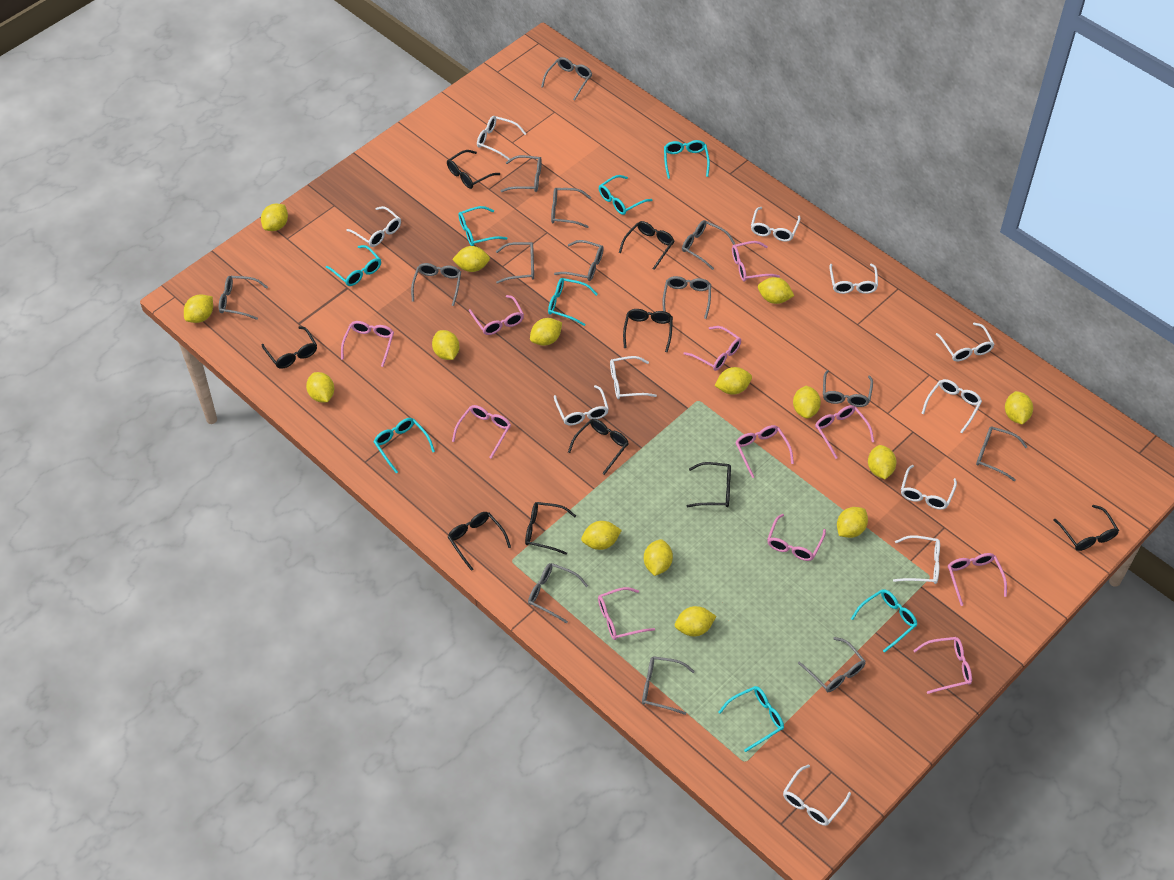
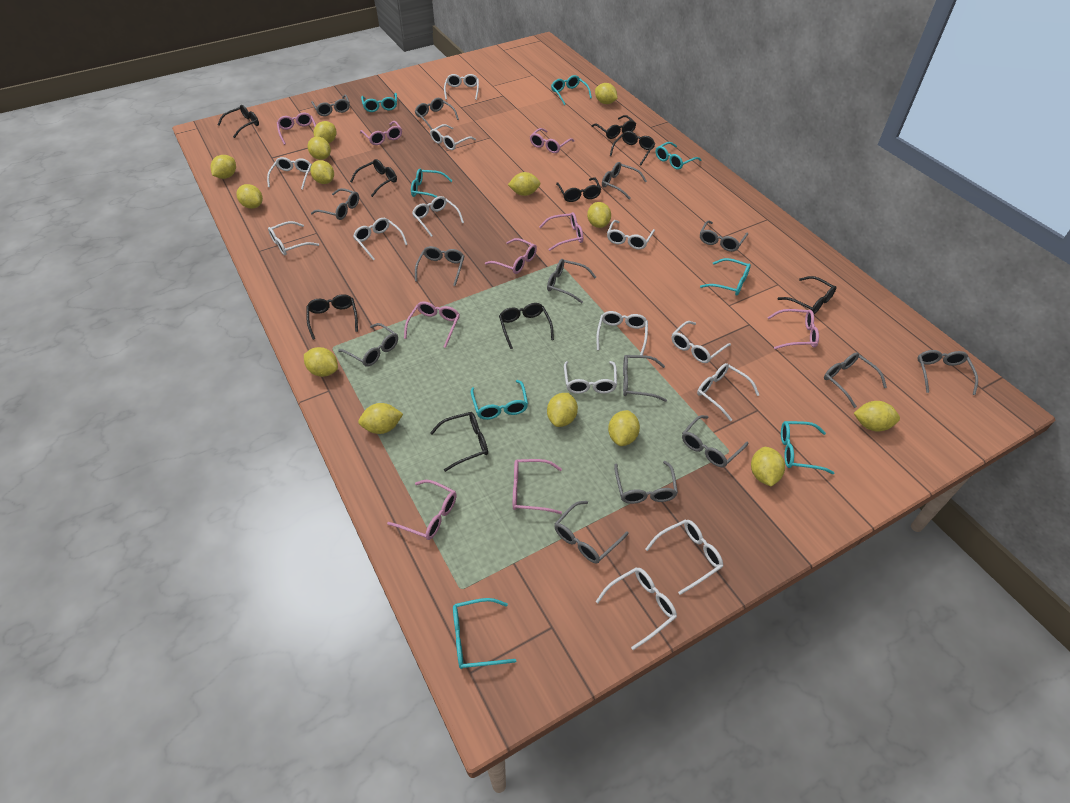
pink glasses: [341,321,394,367] [452,405,511,459] [469,295,524,335] [598,587,655,640] [684,326,741,371] [732,241,780,282] [735,425,794,478] [767,514,826,561] [815,405,874,459] [913,637,972,694] [948,553,1007,606] = 11 -> [277,113,316,145] [360,121,402,145] [387,480,457,540] [404,301,460,348] [485,238,537,274] [513,459,562,514] [530,128,574,153] [539,212,583,251] [767,309,819,349] = 9
white glasses: [346,206,401,247] [477,116,526,160] [554,385,609,425] [610,356,657,399] [751,207,801,242] [783,764,851,826] [829,264,878,294] [893,535,940,584] [901,465,957,510] [921,379,982,433] [936,323,995,361] = 11 -> [267,157,312,190] [268,221,319,256] [353,218,408,261] [412,196,464,237] [430,124,476,150] [444,74,479,100] [564,361,617,394] [596,311,648,355] [596,567,677,650] [607,220,655,250] [645,519,723,595] [671,321,731,363] [697,363,759,421] = 13
yellow lemon: [184,294,213,323] [261,203,288,231] [306,372,334,402] [432,330,459,360] [452,246,490,272] [530,318,562,346] [581,521,622,550] [644,539,673,576] [675,606,716,636] [714,367,752,395] [758,277,794,304] [793,386,821,419] [837,507,868,538] [868,445,897,479] [1005,391,1033,425] = 15 -> [210,155,236,179] [236,184,263,209] [304,347,338,377] [308,137,331,160] [310,160,334,184] [314,121,336,143] [358,403,403,434] [508,172,541,196] [547,393,578,427] [587,202,611,228] [595,83,618,104] [608,410,640,446] [751,447,785,487] [854,401,900,432] = 14

